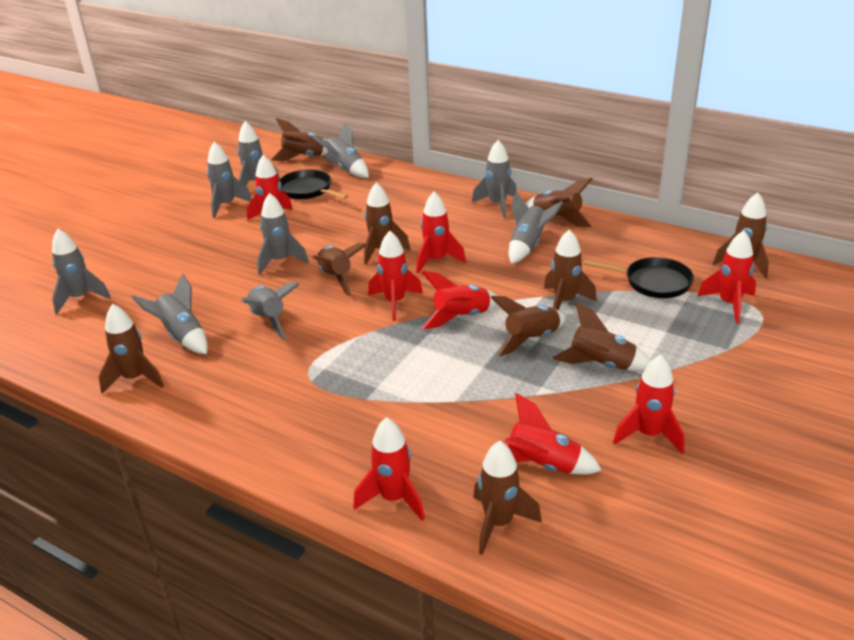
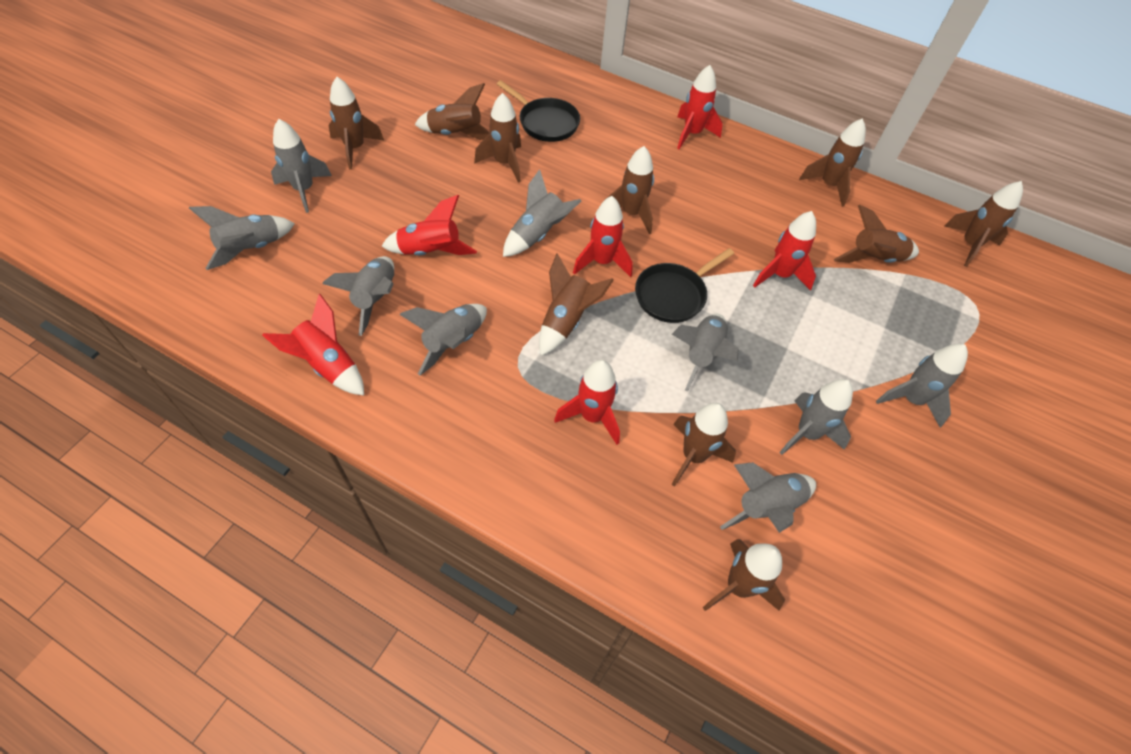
red rocket: [247,155,293,220] [353,417,425,521] [368,231,423,321] [416,191,466,273] [422,271,498,329] [504,393,602,475] [613,355,685,454] [698,230,756,323] = 8 -> [262,294,364,396] [382,195,477,255] [554,360,620,445] [573,196,633,277] [677,65,723,149] [753,211,816,291] = 6

